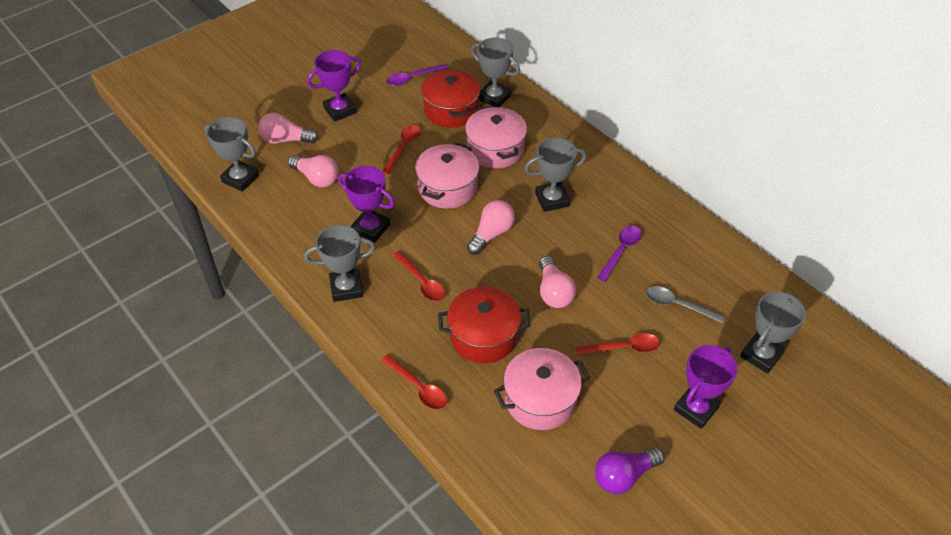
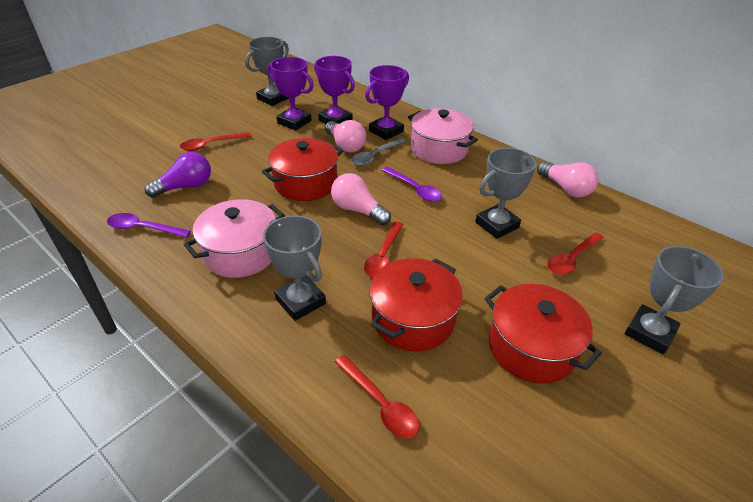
grey trophy: [204,117,259,192] [304,225,375,302] [471,38,520,107] [525,138,587,212] [740,291,806,374] = 5 -> [245,37,289,106] [263,215,326,321] [475,148,537,239] [625,246,724,354] = 4
pink light bulb: [258,113,318,144] [288,155,339,187] [467,200,515,255] [539,256,576,308] = 4 -> [325,120,366,152] [331,173,391,225] [537,161,598,197] = 3
pink pot: [415,143,479,209] [465,106,527,169] [494,348,590,430] = 3 -> [184,199,285,278] [408,108,478,164] = 2
red pot: [421,68,480,127] [438,287,531,363] = 2 -> [262,138,343,201] [370,258,463,352] [484,284,602,384] = 3

